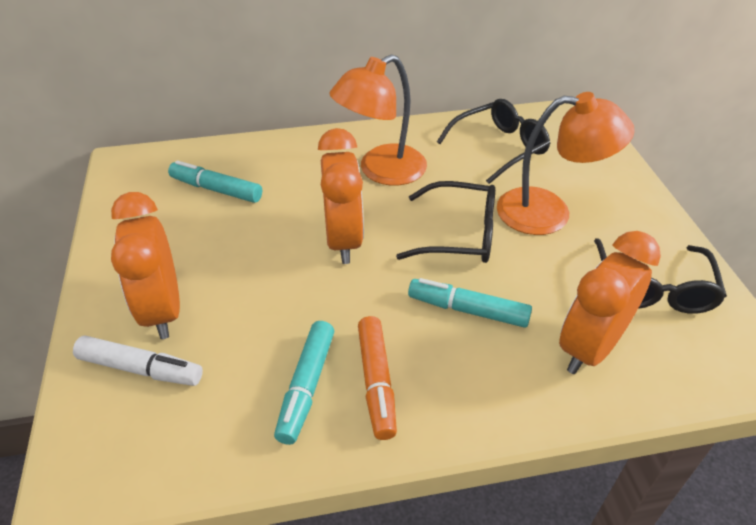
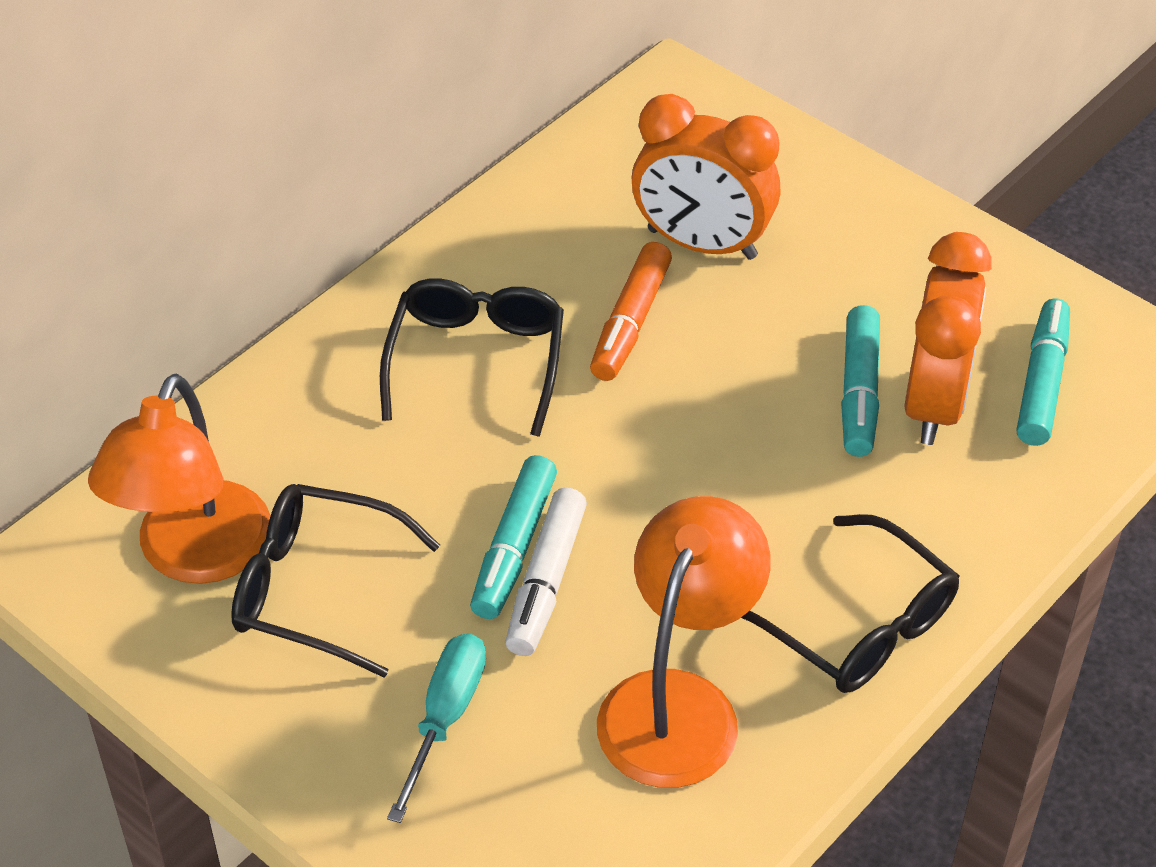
orange clock: [111,192,180,339] [318,128,364,264] [559,231,661,374] = 3 -> [632,94,781,260] [904,232,992,445] = 2
turquoise screwdriver: none = 0 -> [387,634,486,823] = 1

